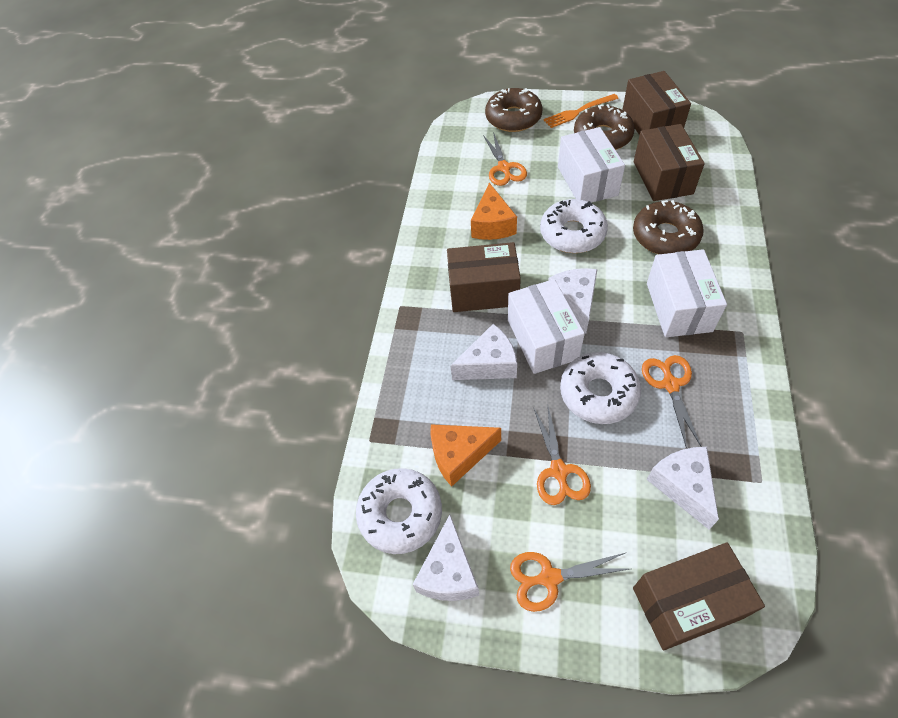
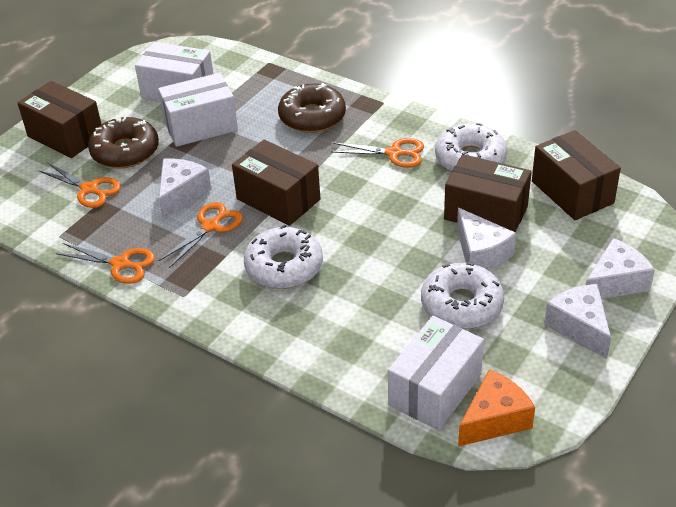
brown donut: [485,88,543,132] [574,104,635,150] [633,200,704,254] = 3 -> [88,117,159,169] [278,83,346,133] = 2
orange cheese: [431,424,501,487] [471,183,517,240] = 2 -> [458,369,535,447] = 1
orange fork: [544,94,619,128] = 1 -> none = 0

